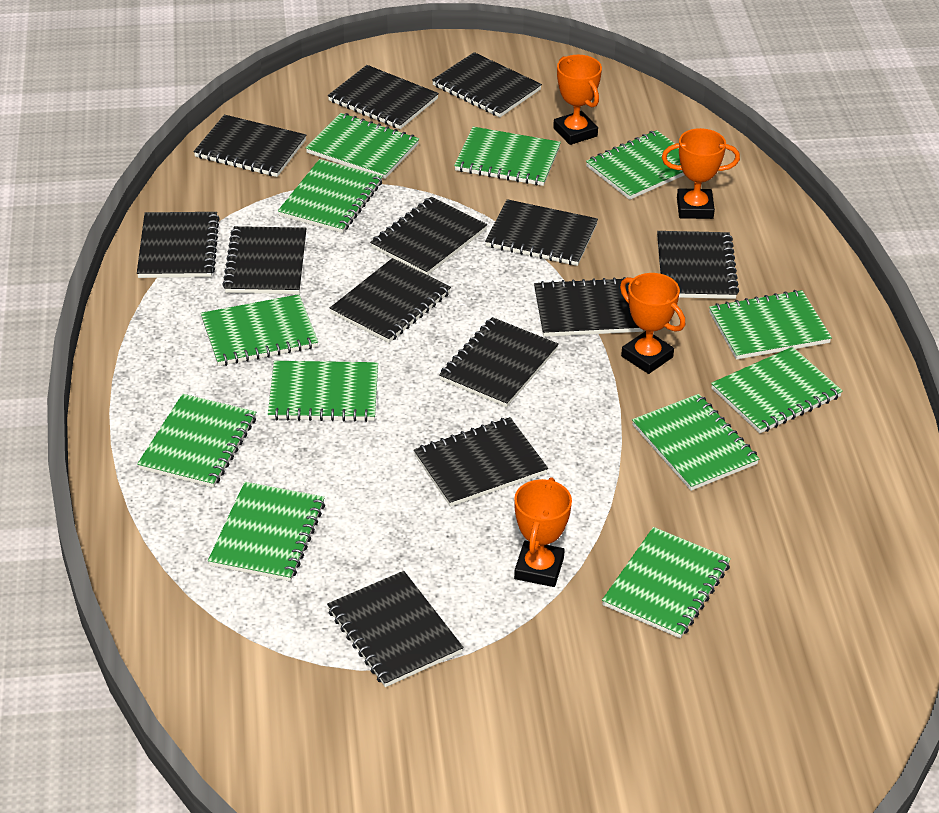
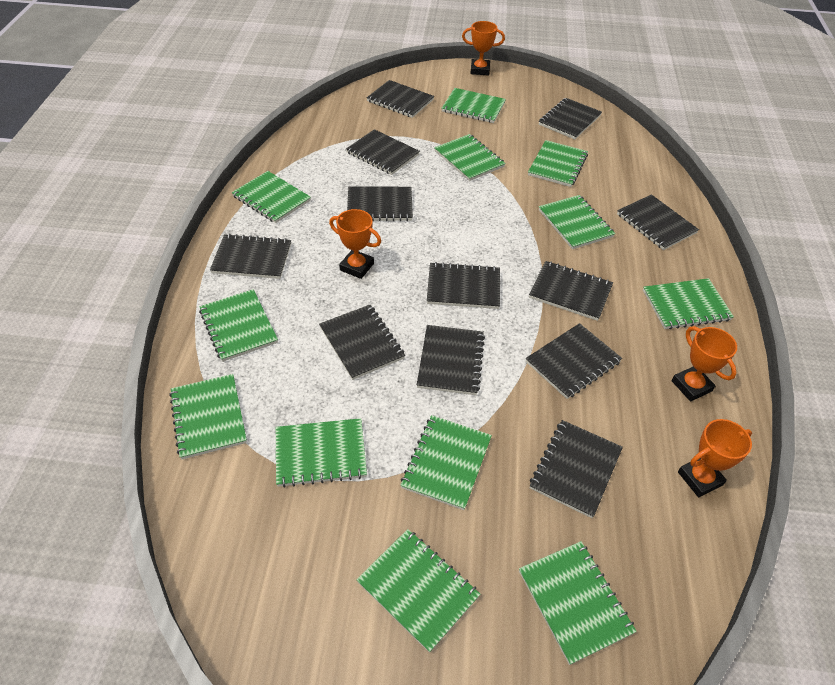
black notebook: [137,212,220,278] [193,115,306,177] [222,226,307,294] [327,571,464,687] [328,65,439,129] [330,258,451,343] [370,197,487,275] [414,417,548,507] [432,52,542,117] [439,317,559,407] [485,199,598,266] [534,277,643,337] [657,231,739,299] = 13 -> [210,234,291,279] [319,305,405,380] [346,129,420,175] [347,187,413,221] [367,80,434,118] [417,325,485,395] [427,262,500,309] [526,323,622,399] [529,261,613,321] [530,420,623,518] [539,98,602,139] [617,194,699,250] = 12

